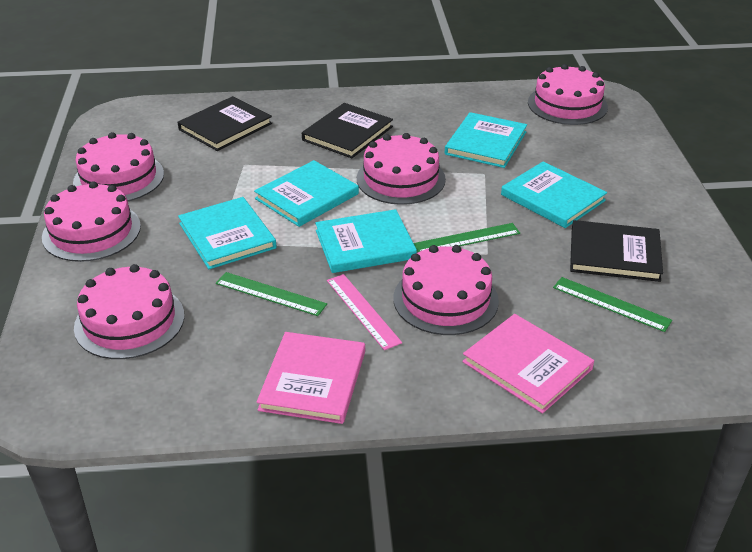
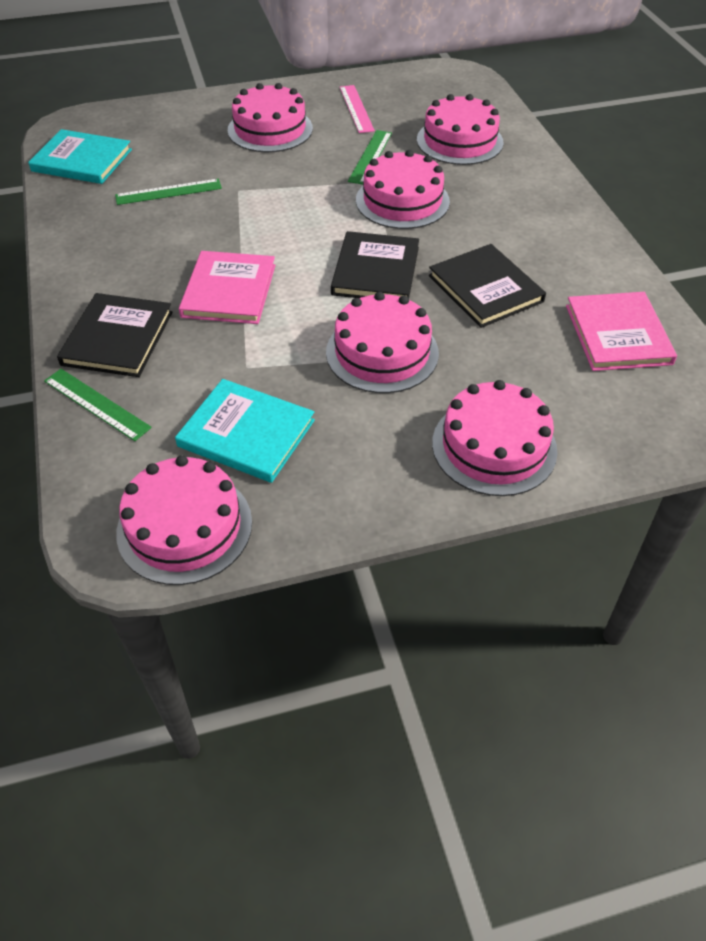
turquoise book: [178,197,277,269] [254,160,359,227] [315,209,417,273] [445,112,527,168] [501,161,607,228] = 5 -> [28,129,132,184] [175,379,315,483] = 2

